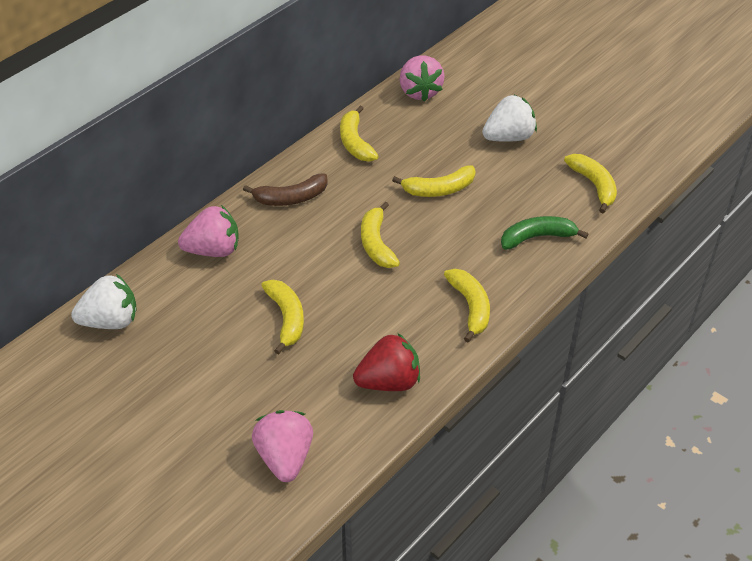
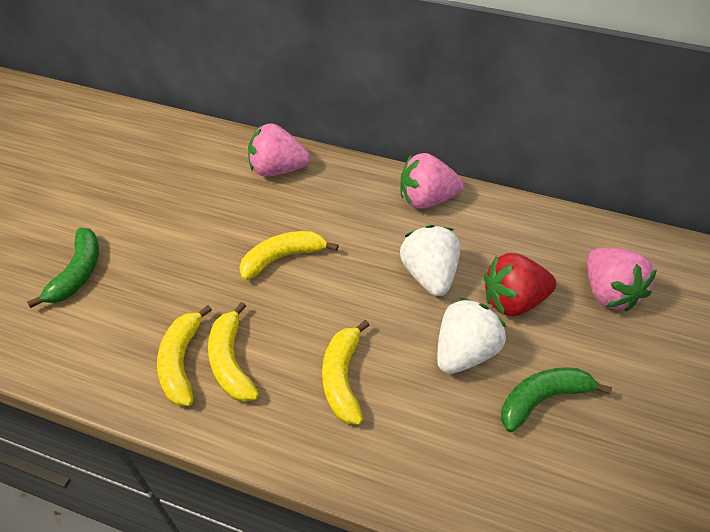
brown banana: [243,173,328,206] = 1 -> none = 0
green banana: [501,216,588,250] = 1 -> [27,228,99,308] [501,367,612,432] = 2
yellow banana: [261,280,304,355] [340,106,379,162] [361,202,400,268] [392,165,476,197] [444,269,490,342] [564,154,617,213] = 6 -> [157,305,212,406] [208,302,259,402] [239,231,339,281] [322,320,370,425] = 4

